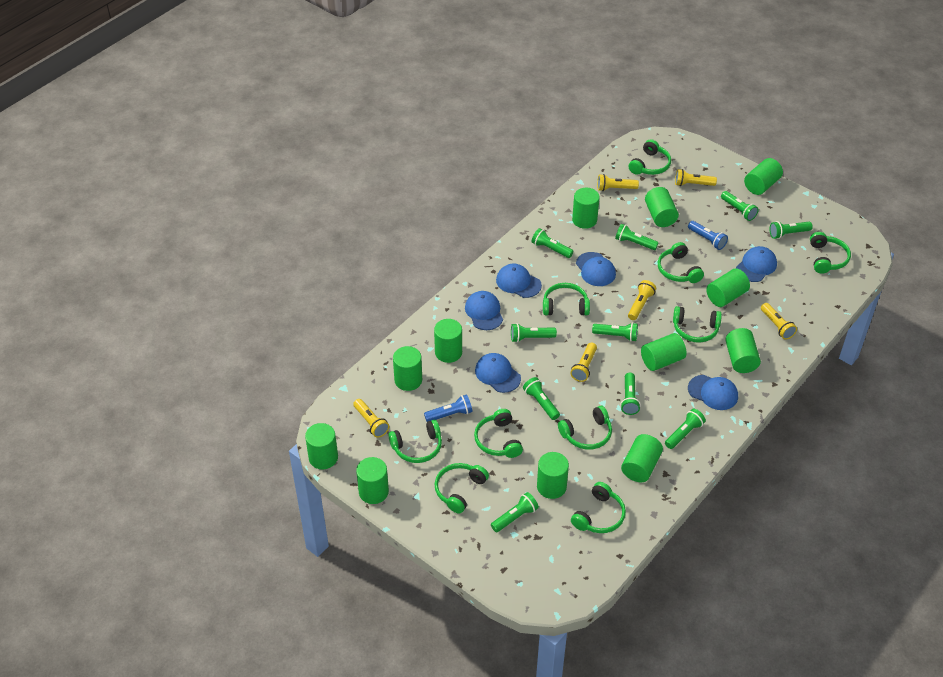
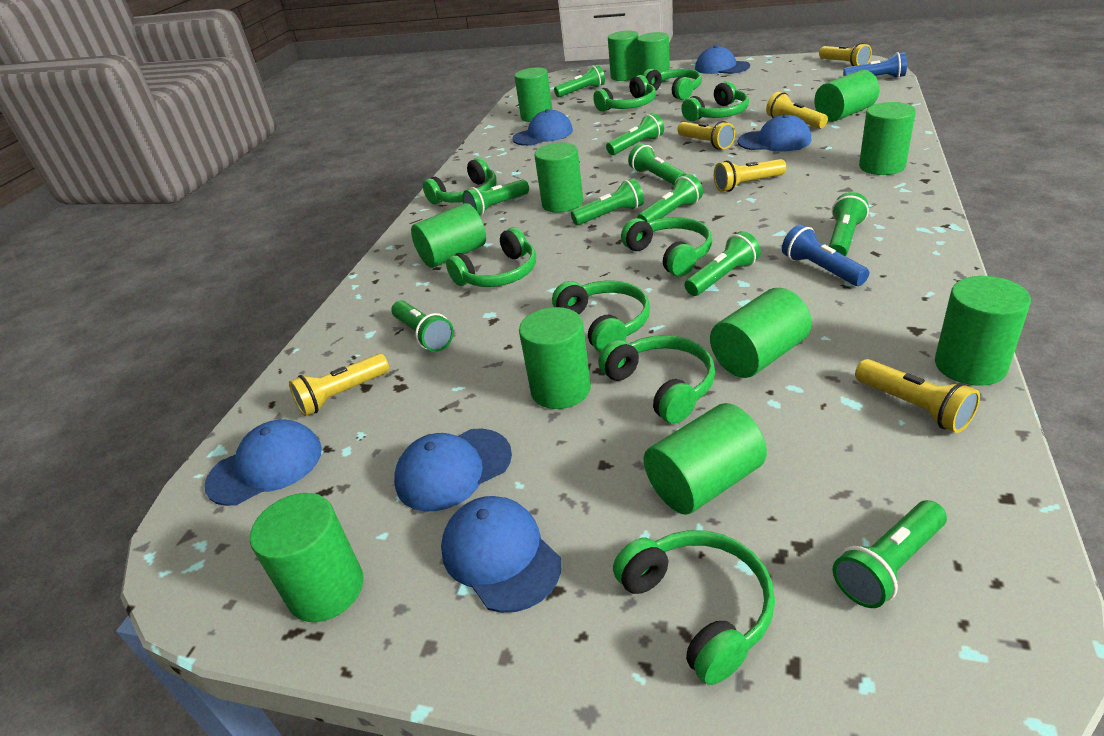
green headphones: [388,420,442,463] [435,463,489,514] [474,409,523,458] [543,283,590,315] [558,406,612,450] [571,482,626,533] [629,139,671,175] [658,242,704,283] [673,306,722,342] [810,232,851,274] = 10 -> [423,158,497,204] [446,227,536,287] [552,281,650,353] [593,75,656,112] [598,335,715,424] [613,530,775,685] [621,217,712,276] [643,69,702,100] [681,81,749,122] = 9

